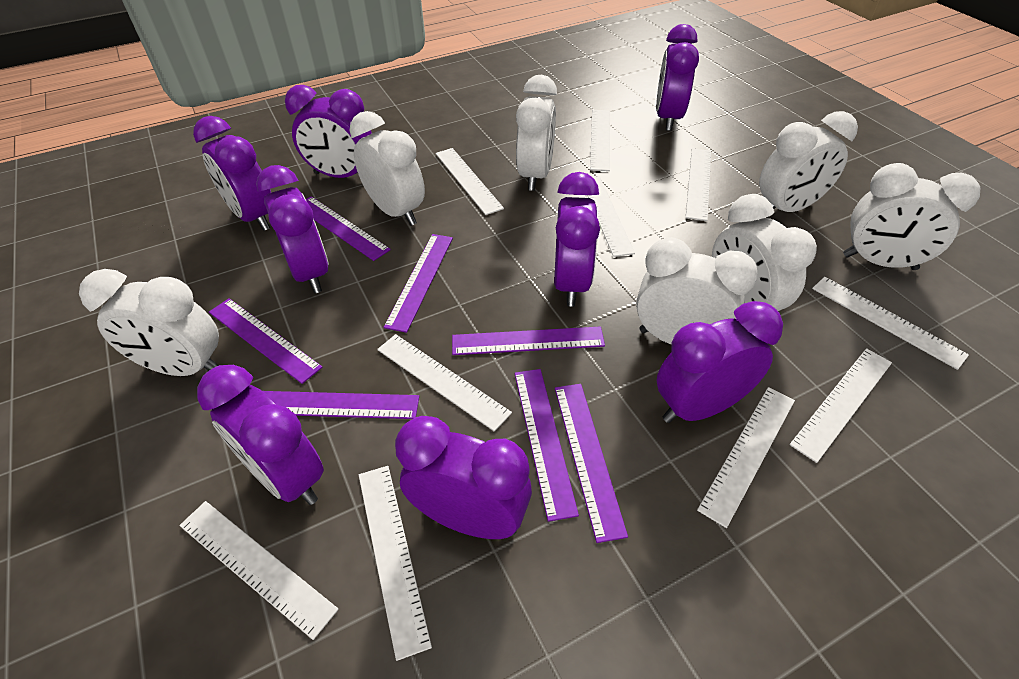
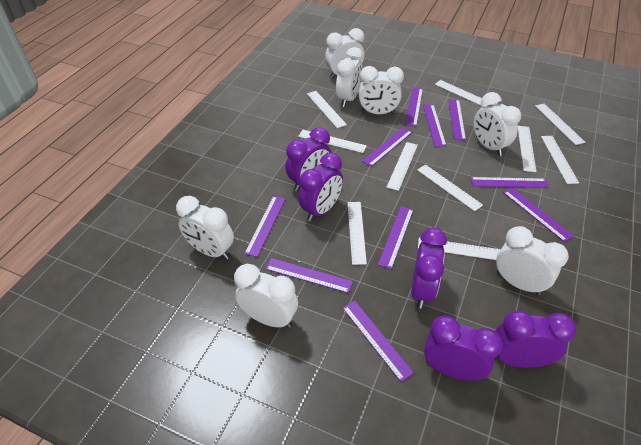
purple clock: [193,116,271,231] [197,365,324,505] [256,165,329,293] [285,85,372,178] [395,416,532,539] [554,172,600,307] [656,24,699,131] [656,301,783,423] = 8 -> [285,127,331,191] [298,153,343,221] [411,228,447,309] [424,316,503,381] [494,310,576,368] = 5
purple ruler: [209,298,323,384] [263,391,419,419] [306,196,391,261] [384,234,453,333] [452,326,605,355] [515,369,579,522] [555,384,628,543] = 7 -> [244,196,286,257] [266,258,353,293] [343,301,414,382] [362,127,412,167] [378,206,413,269] [405,88,423,127] [423,104,447,146] [448,99,466,140] [470,177,549,188] [503,187,574,242] = 10

